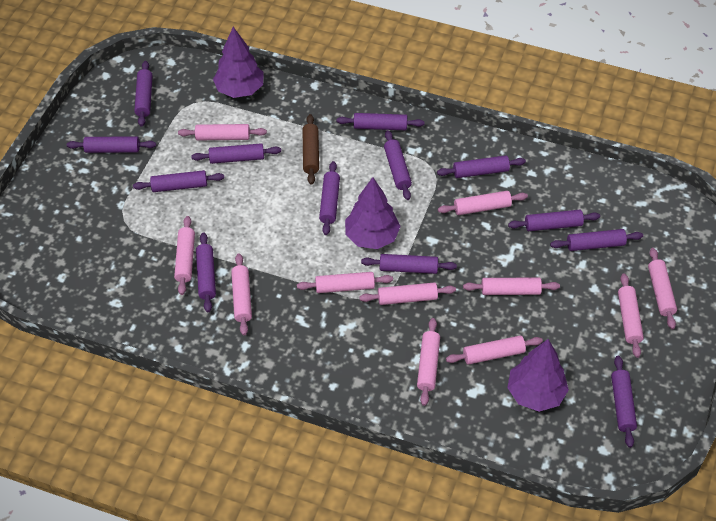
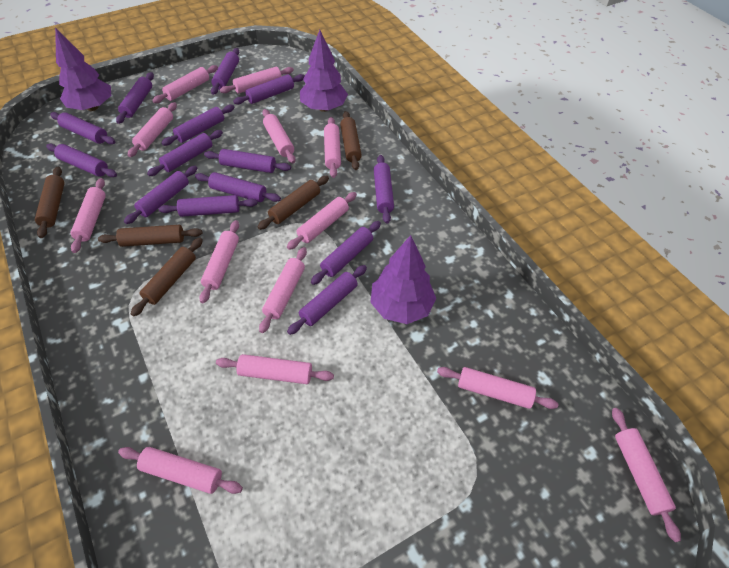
brown rolling pin: [303,114,319,185] = 1 -> [35,167,64,238] [98,225,202,247] [131,238,203,316] [258,176,329,230] [340,111,362,170] = 5
pink rolling pin: [174,216,195,295] [178,124,267,140] [231,253,252,335] [297,272,393,293] [359,282,456,305] [417,318,440,406] [438,191,528,215] [446,336,543,365] [463,277,560,295] [618,273,644,358] [648,248,677,329] = 11 -> [71,178,106,253] [118,447,243,494] [128,102,177,157] [152,65,218,103] [199,220,239,303] [216,354,334,384] [220,67,294,94] [259,247,307,333] [262,109,295,163] [287,192,357,250] [324,117,341,178] [437,367,559,409] [612,408,681,542] = 13
purple rolling pin: [67,137,156,153] [133,170,224,192] [134,61,153,127] [191,143,281,164] [196,232,216,312] [319,161,340,235] [337,113,425,130] [361,254,457,274] [384,130,412,200] [437,155,526,178] [508,210,600,231] [550,229,643,251] [611,356,637,448] = 13 -> [46,144,117,177] [50,112,115,144] [116,72,154,124] [124,166,197,224] [147,130,223,176] [159,195,257,217] [161,105,234,146] [195,172,281,202] [204,149,291,173] [211,48,239,95] [233,74,305,105] [287,265,367,335] [311,221,381,285] [374,155,394,224] = 14

